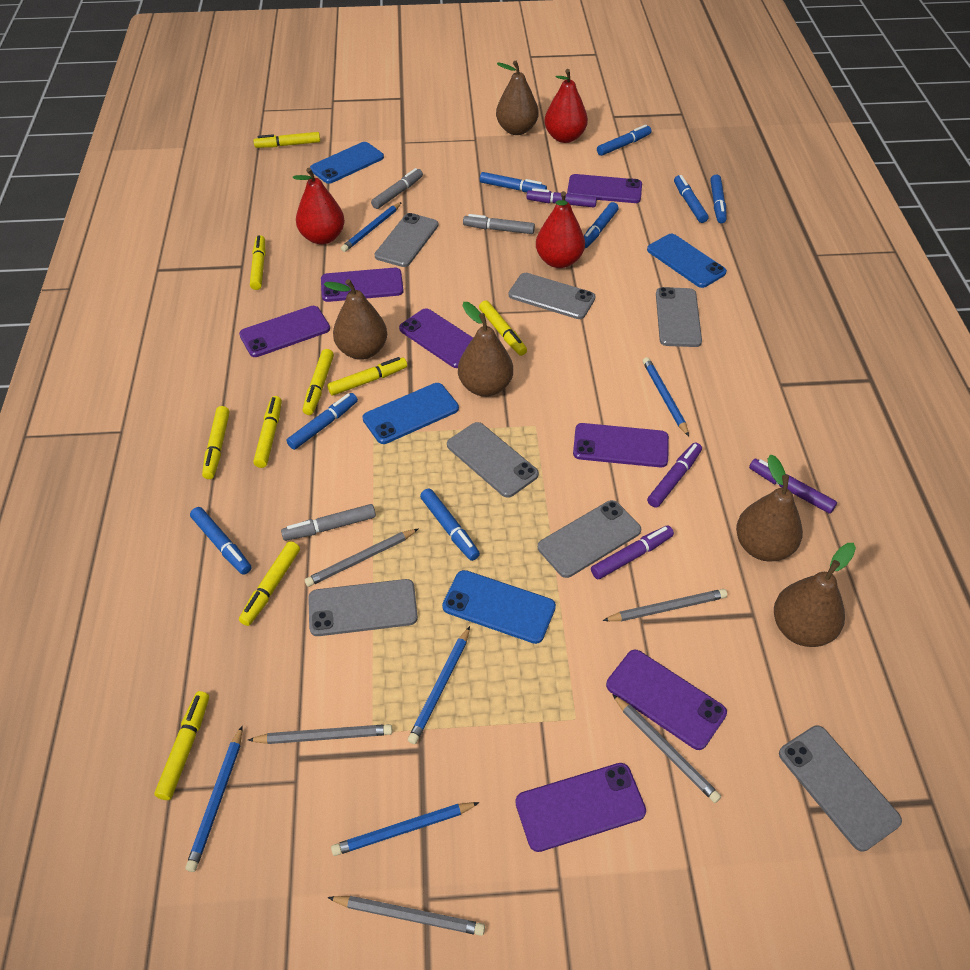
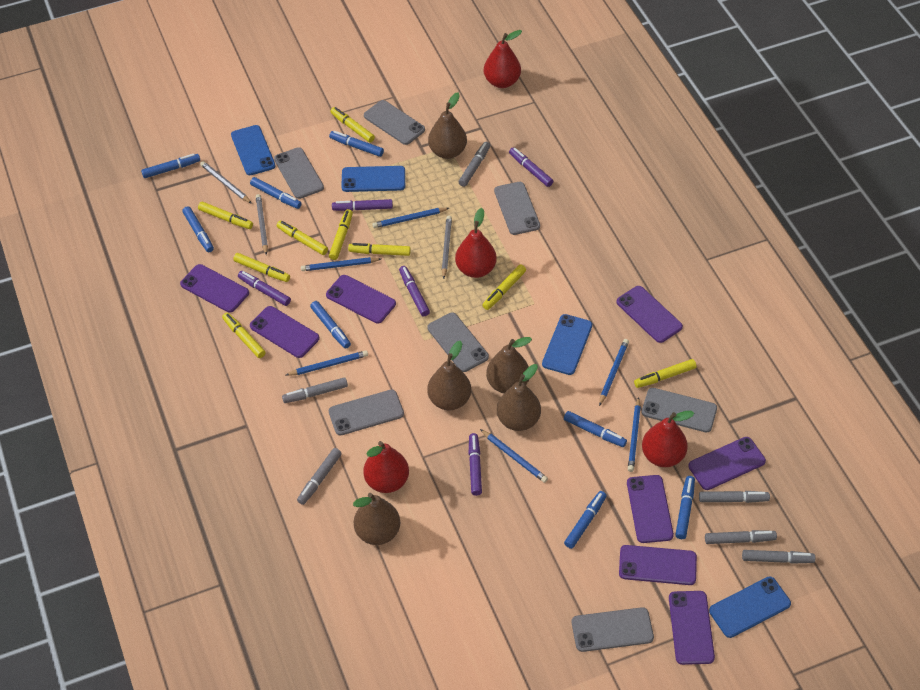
blue pencil: [186,726,242,872] [331,802,480,856] [341,202,402,252] [408,626,470,744] [643,357,689,436] = 5 -> [286,350,368,376] [301,257,381,271] [372,208,449,228] [480,429,548,483] [599,339,629,406] [628,397,641,472] = 6
grey marker: [281,504,376,541] [371,168,423,209] [463,214,535,234] = 3 -> [282,377,348,403] [297,448,342,505] [459,142,490,187] [699,491,770,503] [705,530,777,544] [742,550,815,564] = 6
grey pencil: [248,724,392,744] [305,529,418,587] [327,896,485,936] [602,589,727,621] [612,694,721,803] = 5 -> [200,161,252,204] [256,194,268,255] [442,216,452,279] = 3
purple marker: [527,188,597,207] [591,525,674,579] [647,443,702,508] [749,459,837,514] = 4 -> [238,271,291,306] [332,199,393,211] [399,266,430,316] [469,433,482,496] [509,147,553,187] = 5
purple phone: [239,306,330,357] [321,268,404,302] [399,308,473,368] [515,763,646,852] [567,174,642,203] [573,423,669,467] [606,650,727,750] = 7 -> [180,264,249,313] [250,306,319,358] [326,275,396,324] [616,286,683,343] [619,545,697,585] [627,475,674,543] [669,591,715,665] [688,437,766,490] = 8
red pear: [293,168,345,245] [536,191,585,268] [544,69,588,143] = 3 -> [363,441,409,493] [455,208,497,278] [484,30,522,88] [642,411,694,467] = 4

